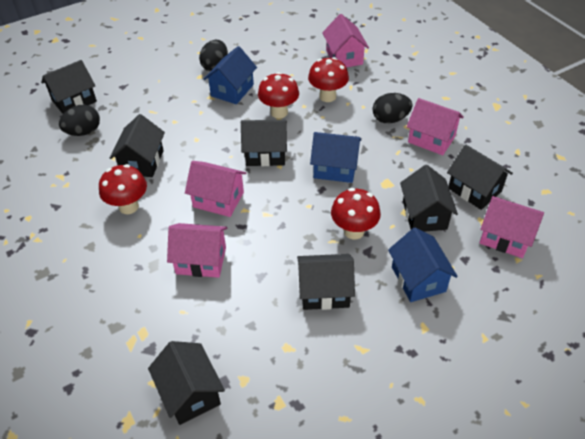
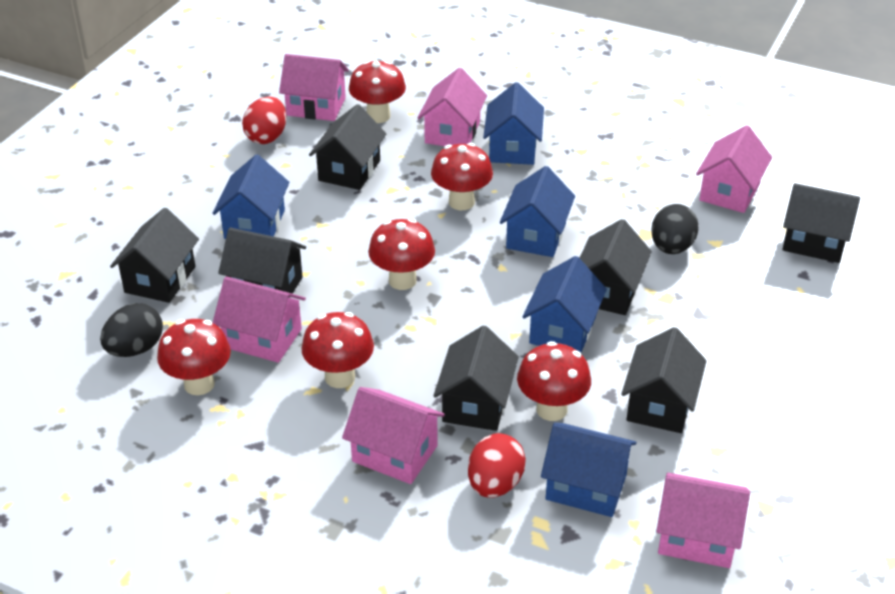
black egg: [59,105,100,136] [199,40,228,71] [373,93,413,123] = 3 -> [100,303,163,357] [652,204,699,254] = 2
blue house: [204,46,257,104] [310,132,361,183] [388,227,458,302] = 3 -> [213,155,289,239] [483,82,544,165] [500,166,575,257] [523,256,607,353] [541,423,637,517] = 5
pink house: [167,223,227,278] [185,161,246,217] [322,14,369,67] [406,98,464,155] [479,196,544,258] = 5 -> [213,276,306,363] [279,54,349,121] [342,387,445,484] [417,68,487,146] [656,473,750,568] [696,125,772,213] = 6
red egg: none = 0 -> [242,97,286,144] [468,433,526,498] = 2
red mushroom: [99,164,147,214] [258,72,299,119] [308,57,349,102] [331,188,381,239] = 4 -> [157,319,231,395] [302,312,374,388] [349,61,406,123] [368,218,435,290] [431,143,493,210] [517,341,591,421] = 6

